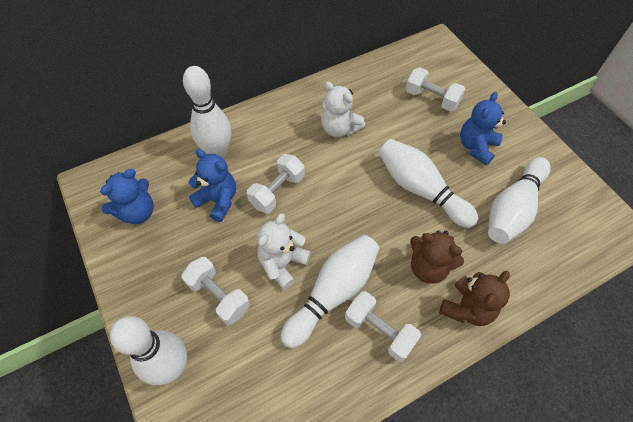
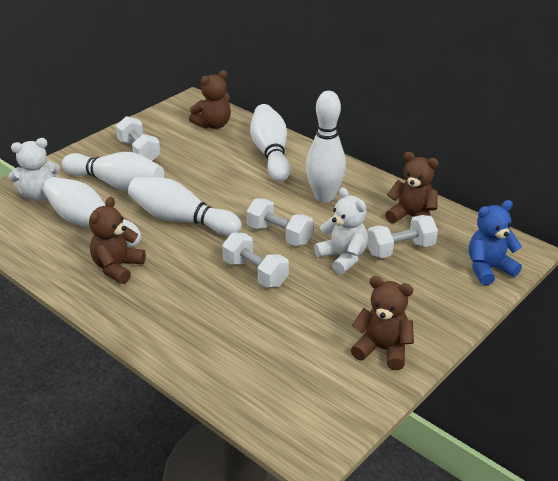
blue teddy bear: [100,169,154,224] [188,149,236,222] [460,92,506,165] = 3 -> [469,200,522,285] = 1
brown teddy bear: [410,230,464,284] [439,271,510,326] = 2 -> [89,197,146,284] [189,70,231,129] [351,276,414,370] [385,152,439,223] = 4

